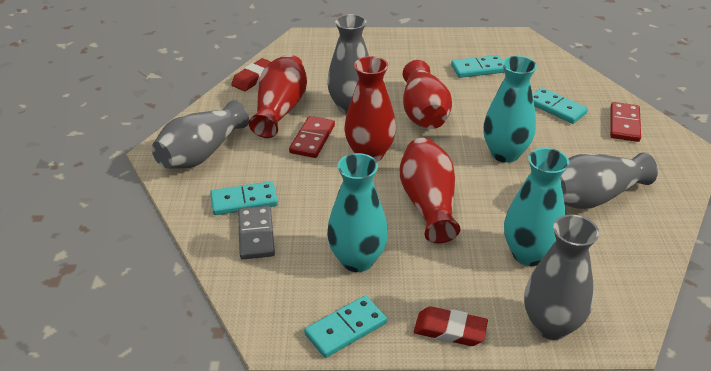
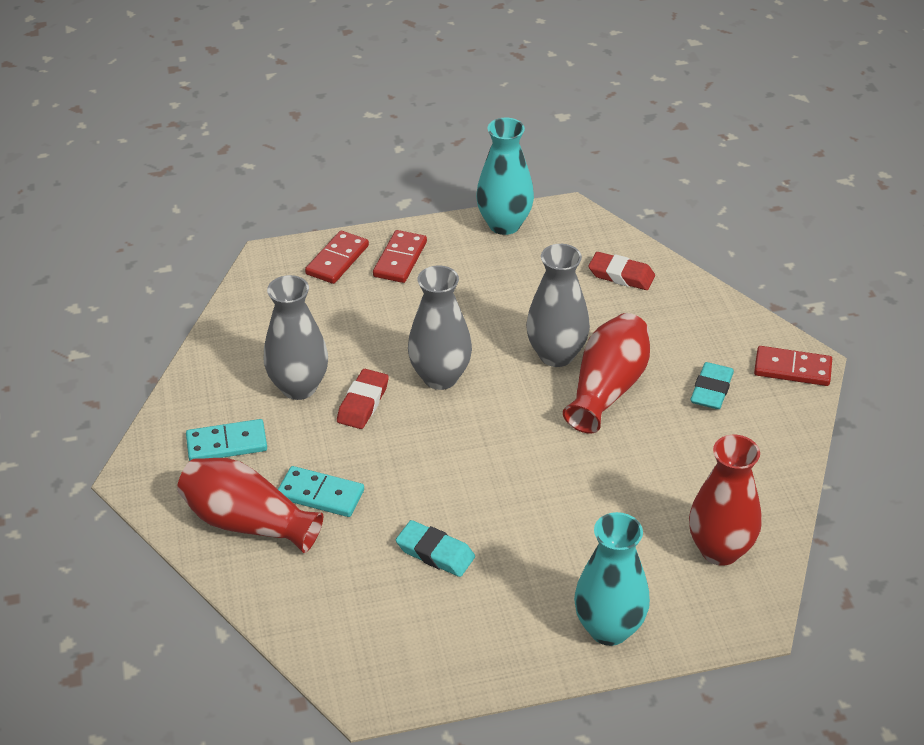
grey domino: [238,206,275,259] = 1 -> none = 0
grey vase: [152,100,249,169] [327,14,369,115] [524,214,599,340] [560,152,658,209] = 4 -> [264,275,328,400] [408,265,472,390] [526,244,590,367] = 3
red domino: [289,116,335,158] [610,102,641,142] = 2 -> [305,231,369,284] [373,230,427,283] [754,346,832,386] = 3
red vase: [248,54,307,138] [345,56,396,162] [400,138,460,243] [403,60,452,129] = 4 -> [177,458,323,553] [563,313,650,434] [689,435,762,566] = 3
turquoise domino: [210,181,278,215] [304,296,387,358] [451,55,505,78] [532,88,588,124] = 4 -> [186,419,267,461] [278,466,364,517] = 2
turquoise eraser: none = 0 -> [396,520,475,577] [690,362,734,409] = 2
turquoise vase: [327,153,388,272] [483,56,537,163] [504,148,569,266] = 3 -> [476,118,534,235] [574,512,650,646] = 2

